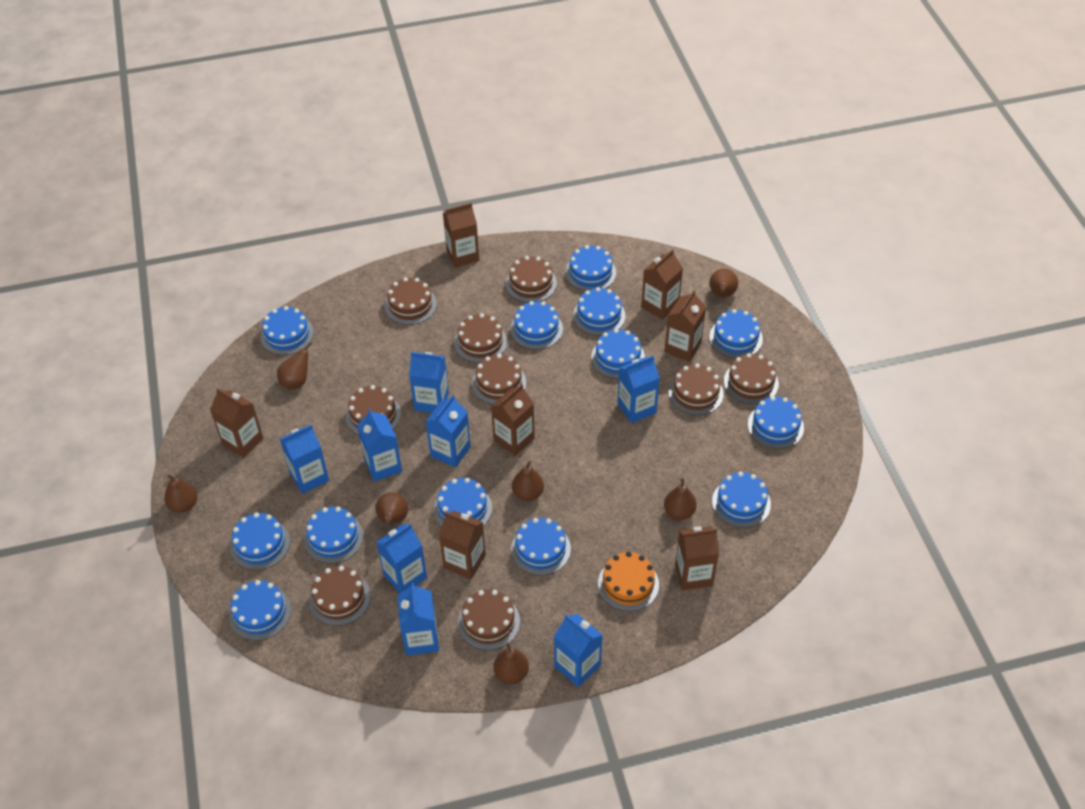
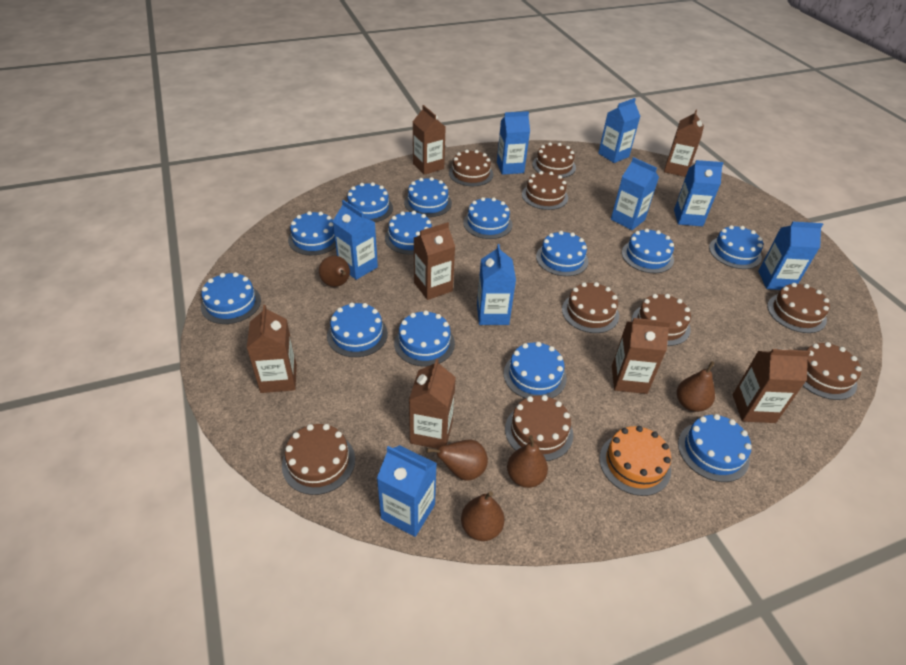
brown pear: [164,474,198,513] [277,342,312,390] [375,492,408,526] [493,642,529,684] [512,460,544,501] [664,478,697,520] [710,269,738,297] = 7 -> [319,256,350,287] [426,439,488,481] [461,491,504,541] [507,435,548,488] [677,361,715,412] = 5

